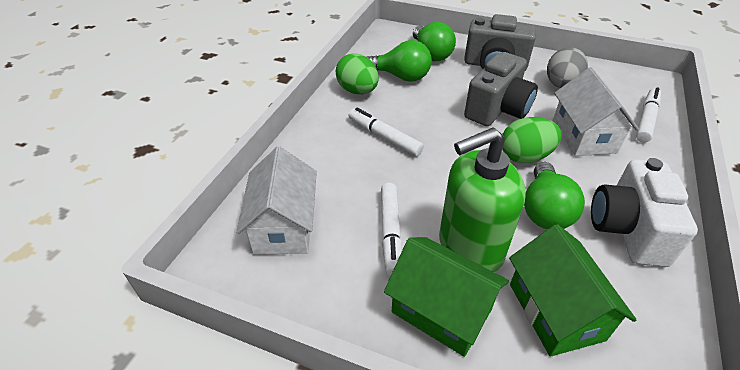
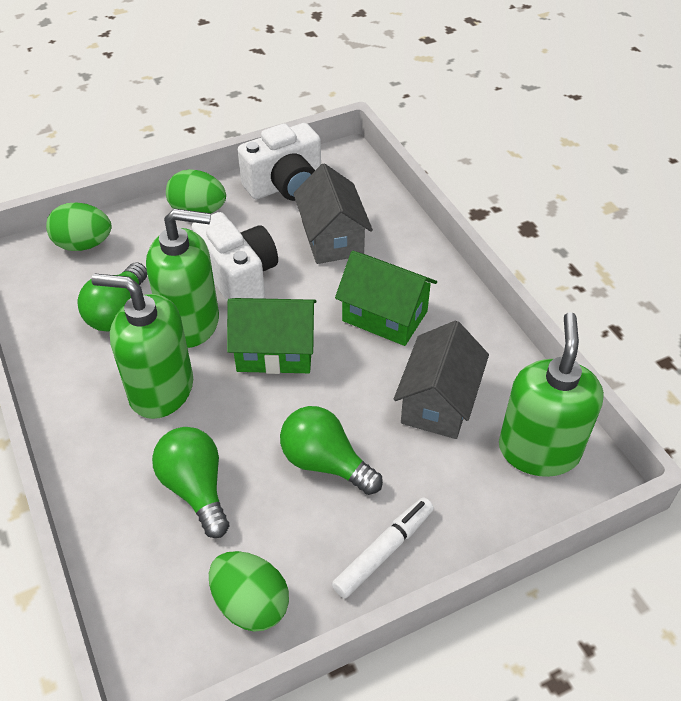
green egg: [336,53,379,94] [502,117,562,163] = 2 -> [46,203,112,251] [166,169,226,213] [209,551,289,632] = 3
green soap dispenser: [439,127,526,272] = 1 -> [91,274,193,419] [146,209,219,348] [499,312,604,477] = 3
grey camera: [464,14,536,71] [464,52,538,126] = 2 -> none = 0
grey egg: [547,47,588,88] = 1 -> none = 0
grey house: none = 0 -> [293,163,373,264] [394,320,489,439] = 2
white camera: [591,158,698,267] = 1 -> [192,212,278,302] [238,123,321,201] = 2
white house: [236,146,317,255] [553,67,639,156] = 2 -> none = 0
white marker: [349,108,424,156] [381,183,402,276] [636,87,661,143] = 3 -> [332,497,434,598] = 1

